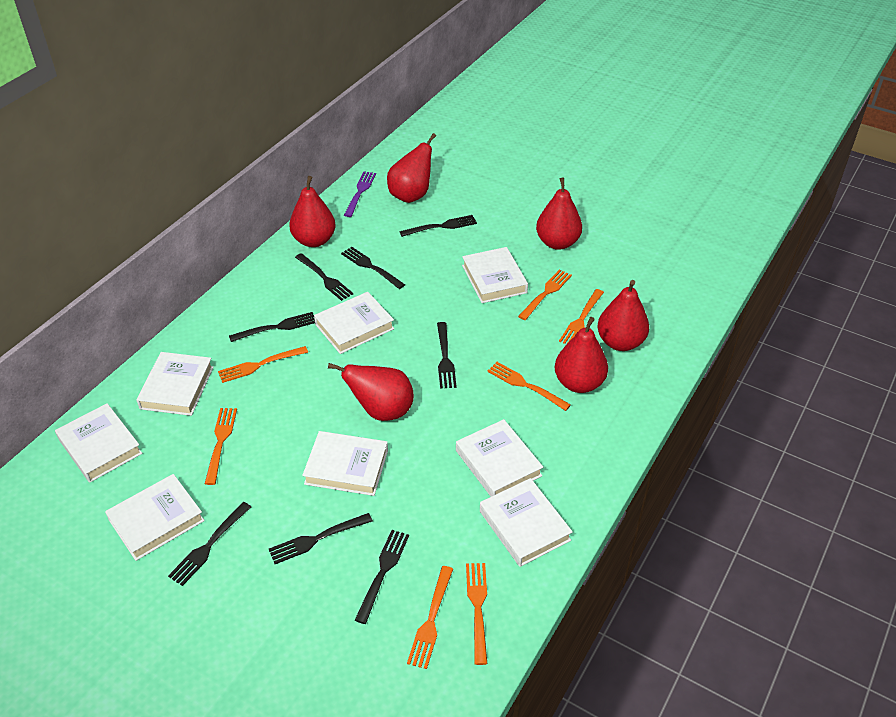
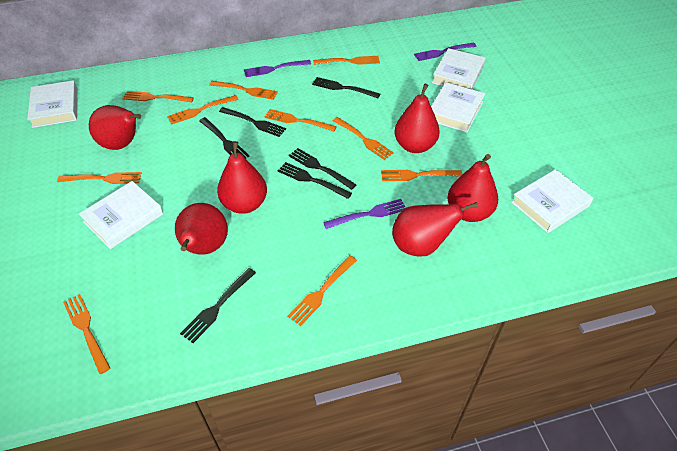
black fork: [168,502,251,586] [229,312,315,342] [269,513,373,564] [295,253,353,301] [341,247,405,289] [355,530,409,624] [399,215,477,237] [437,322,457,389] = 8 -> [180,268,256,343] [199,117,250,159] [219,107,286,137] [278,162,352,199] [289,148,357,190] [312,77,380,98] = 6
orange fork: [205,408,237,485] [218,346,308,383] [407,566,453,669] [466,563,487,665] [487,362,571,411] [518,269,572,320] [559,289,604,344] = 7 -> [57,172,141,184] [63,294,111,374] [122,91,194,103] [167,95,239,125] [209,81,278,100] [265,109,337,132] [287,255,357,326] [313,56,380,65] [333,117,394,160] [381,170,462,181] = 10
purple fork: [344,171,376,217] = 1 -> [244,60,311,77] [323,199,405,229] [414,43,477,61] = 3
white book: [55,403,142,482] [105,474,205,561] [136,352,214,416] [302,431,388,496] [314,292,394,354] [456,419,543,497] [462,247,528,303] [480,478,573,567] = 8 -> [27,80,78,128] [79,181,163,249] [431,82,485,132] [432,48,486,90] [511,169,593,233] = 5

